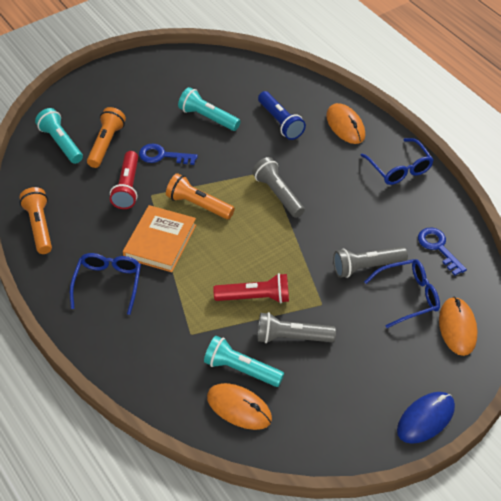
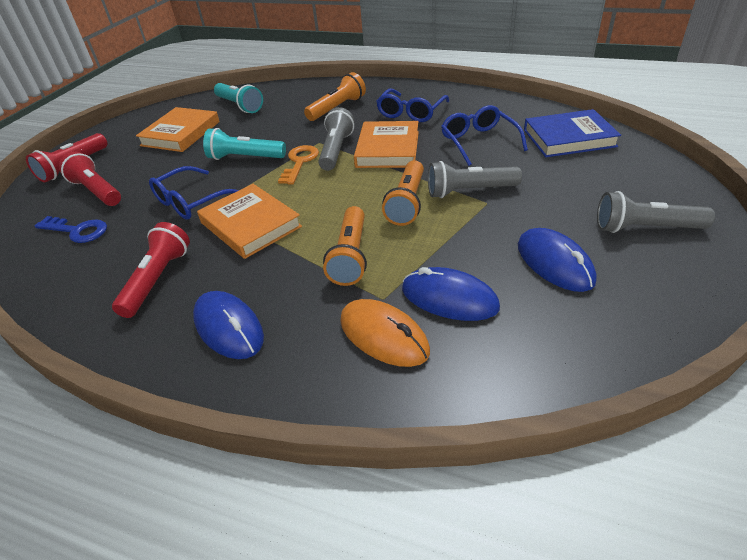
blue book: none = 0 -> [524,109,621,157] = 1
blue flashlight: [258,91,306,140] = 1 -> none = 0
blue key: [139,144,198,165] [418,228,467,275] = 2 -> [35,216,107,243] = 1
blue mouse: [397,392,455,444] = 1 -> [193,291,264,359] [402,267,500,321] [518,228,597,292] = 3
orange book: [123,205,196,272] = 1 -> [136,107,220,152] [197,184,302,259] [354,121,419,168] = 3
orange key: none = 0 -> [278,145,319,184] = 1
orange mouse: [207,383,272,430] [326,103,365,144] [439,297,477,356] = 3 -> [340,299,430,367] = 1
red flashlight: [110,151,138,209] [213,273,289,303] = 2 -> [26,133,108,182] [59,152,121,206] [112,222,190,318] = 3
turquoise flashlight: [35,108,83,164] [178,87,241,131] [204,336,284,387] = 3 -> [203,128,286,160] [214,83,263,113] = 2

